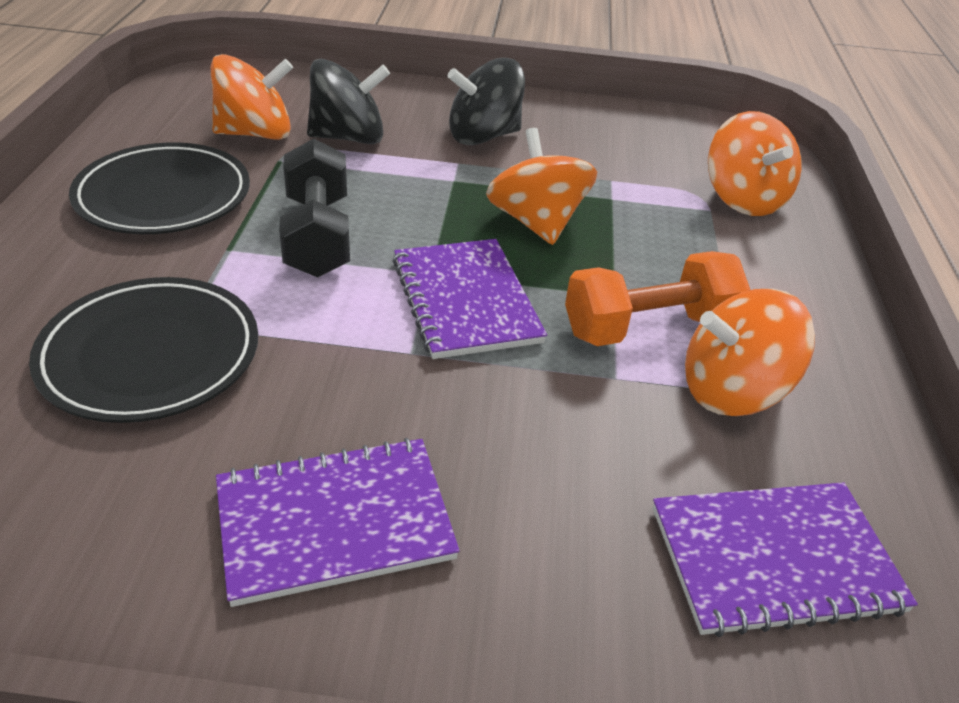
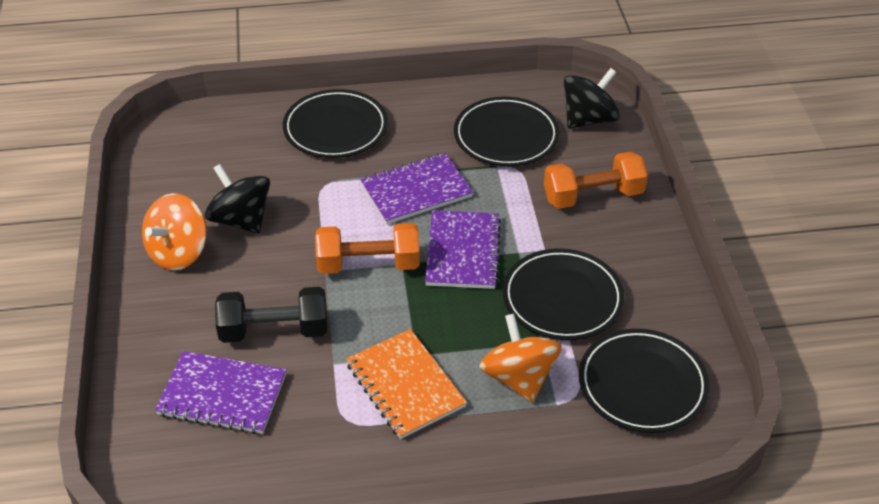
black plate: [29,277,258,423] [69,143,250,234] = 2 -> [283,89,388,158] [454,96,560,166] [503,248,624,340] [579,328,710,433] = 4
orange dumbbell: [565,251,750,346] = 1 -> [315,223,420,274] [544,152,648,209] = 2
orange notebook: none = 0 -> [346,329,467,439] = 1
orange spinning top: [211,54,293,140] [486,128,597,245] [685,289,815,416] [708,111,802,216] = 4 -> [142,193,207,271] [479,314,562,402] = 2

